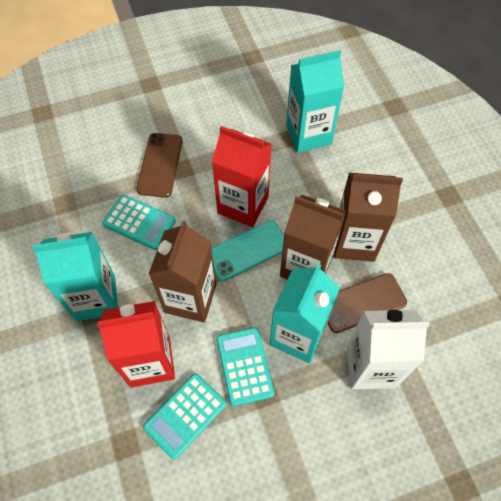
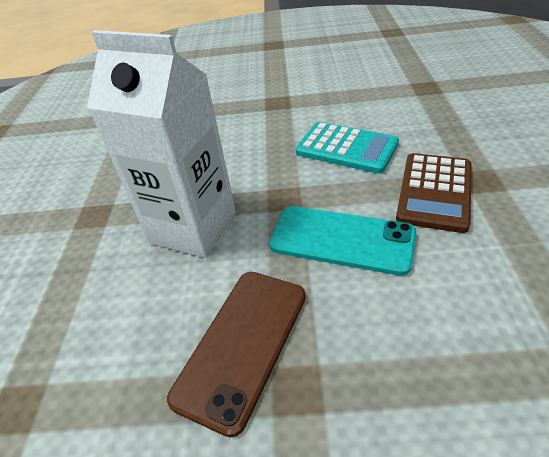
brown calculator: none = 0 -> [396,153,471,233] = 1
brown carton: [149,221,216,323] [280,195,346,280] [334,173,403,262] = 3 -> none = 0
brown phone: [136,133,183,198] [327,273,407,333] = 2 -> [167,272,306,438] = 1
red carton: [97,301,175,388] [212,126,271,227] = 2 -> none = 0
turquoise calculator: [102,194,176,250] [143,373,226,460] [216,327,274,406] = 3 -> [296,122,399,174] = 1
turquoise carton: [33,232,118,321] [270,264,340,363] [286,50,344,153] = 3 -> none = 0

